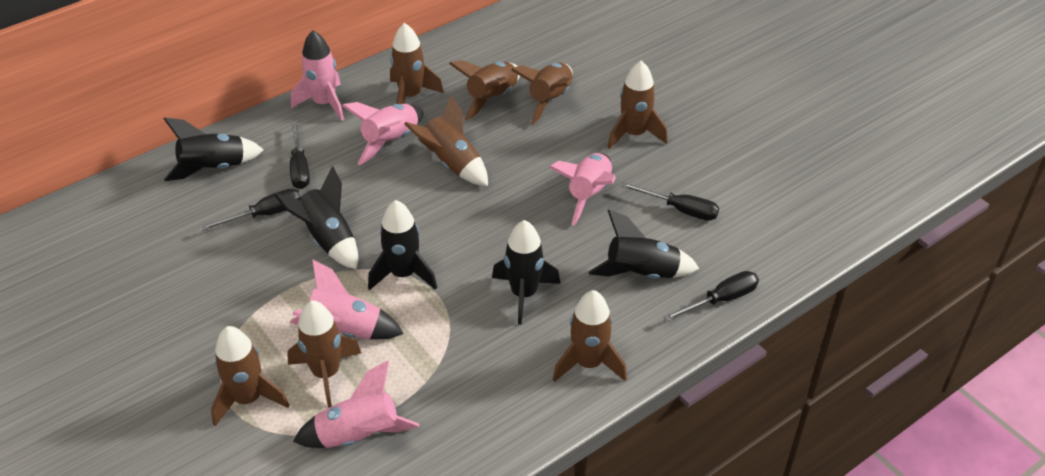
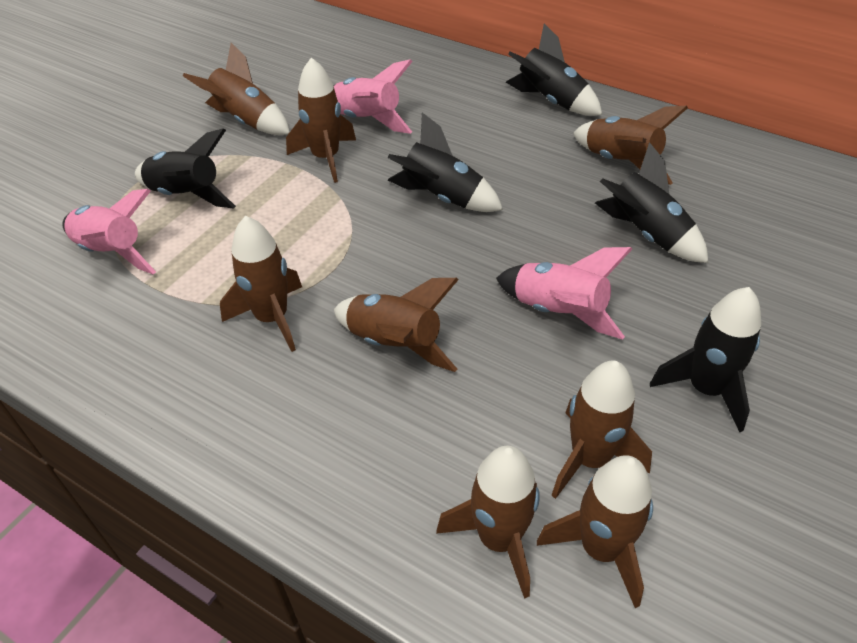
black screwdriver: [200,189,301,231] [290,120,310,189] [620,182,719,221] [663,271,759,321] = 4 -> none = 0
pink rocket: [290,259,404,339] [291,30,344,121] [293,360,419,448] [342,102,423,165] [549,153,616,226] = 5 -> [62,189,156,274] [333,59,413,134] [496,247,632,339] = 3

